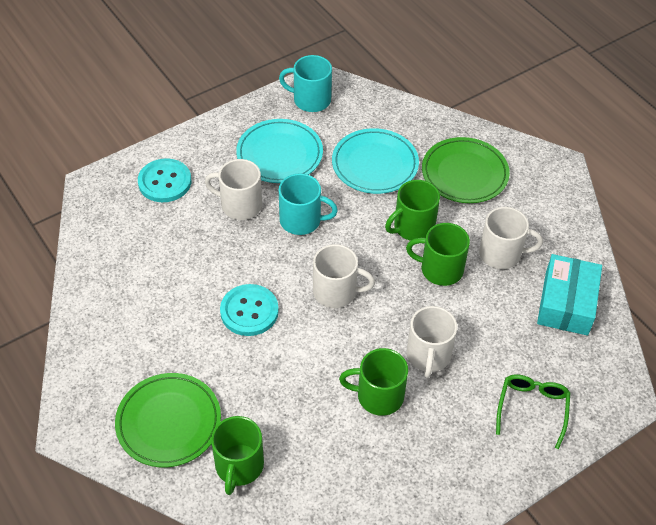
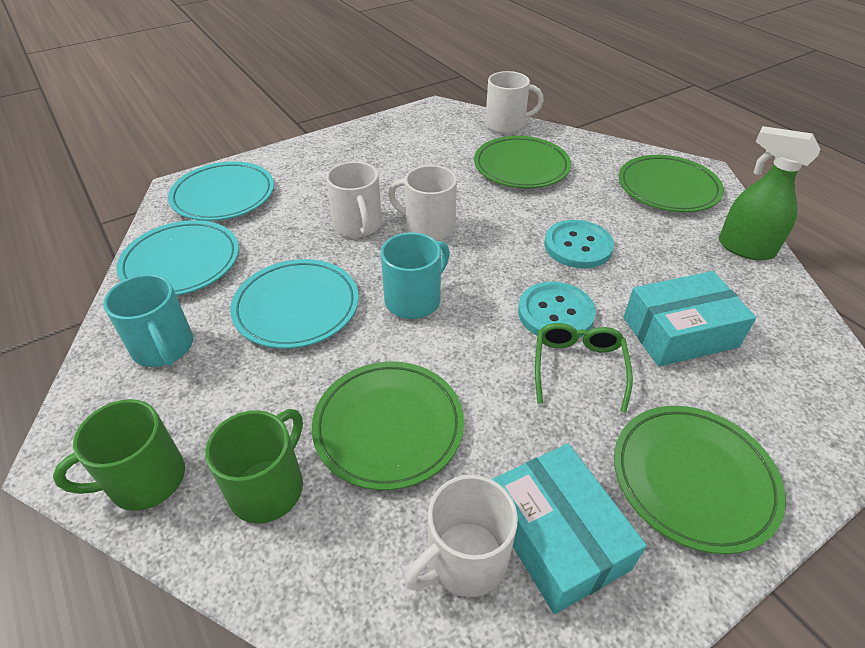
green mug: [211,416,264,495] [339,348,408,416] [385,180,440,241] [406,223,470,286] = 4 -> [53,399,185,511] [205,409,303,524] = 2
green plate: [115,373,221,467] [422,137,510,203] = 2 -> [312,362,464,490] [474,136,571,188] [614,406,786,554] [619,155,724,212] = 4
green spray bottle: none = 0 -> [719,126,821,261] = 1
turquoise box: [537,254,602,336] = 1 -> [492,444,647,614] [623,271,756,367] = 2
turquoise plate: [236,119,323,183] [332,128,419,194] = 2 -> [116,220,239,296] [168,161,274,221] [230,259,359,349] = 3

